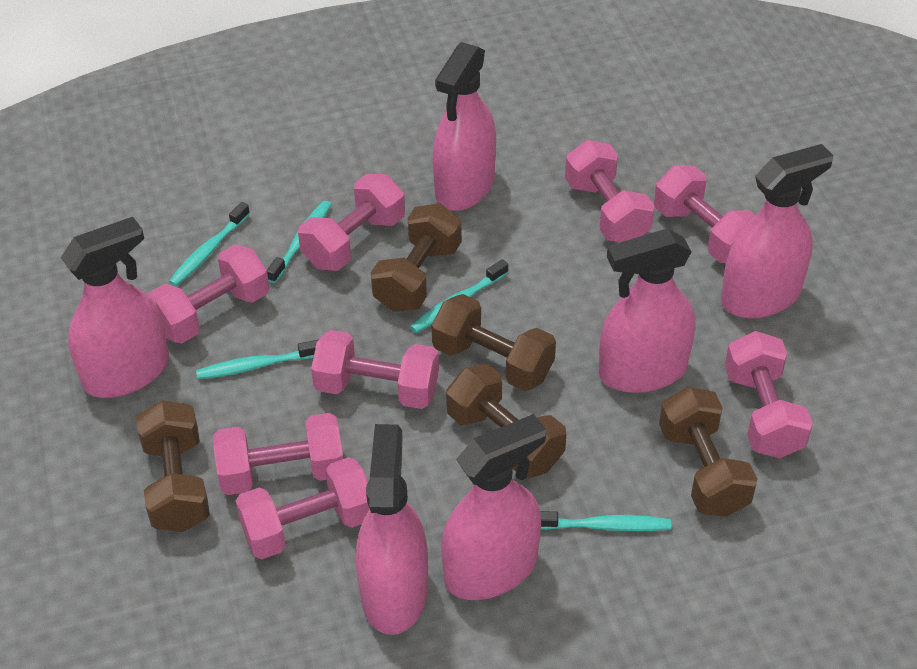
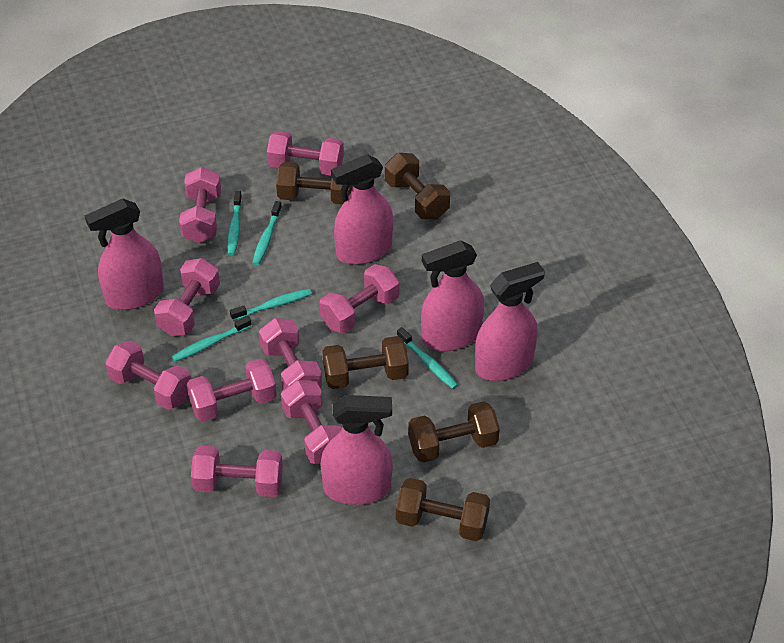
pink dumbbell: [148,245,269,343] [213,413,343,495] [236,457,370,559] [298,174,405,271] [311,330,439,409] [565,140,655,242] [654,165,756,263] [725,331,813,458] = 8 -> [105,340,191,410] [154,258,220,336] [179,167,221,243] [187,358,277,422] [191,446,283,497] [259,318,322,390] [267,131,344,175] [281,380,342,464] [320,264,399,333] = 9
pink spray bottle: [61,217,169,398] [356,424,428,635] [432,42,496,211] [441,414,546,600] [599,228,695,393] [721,144,833,318] = 6 -> [84,199,164,310] [320,395,393,505] [331,154,393,265] [421,240,484,351] [475,262,545,381] = 5

